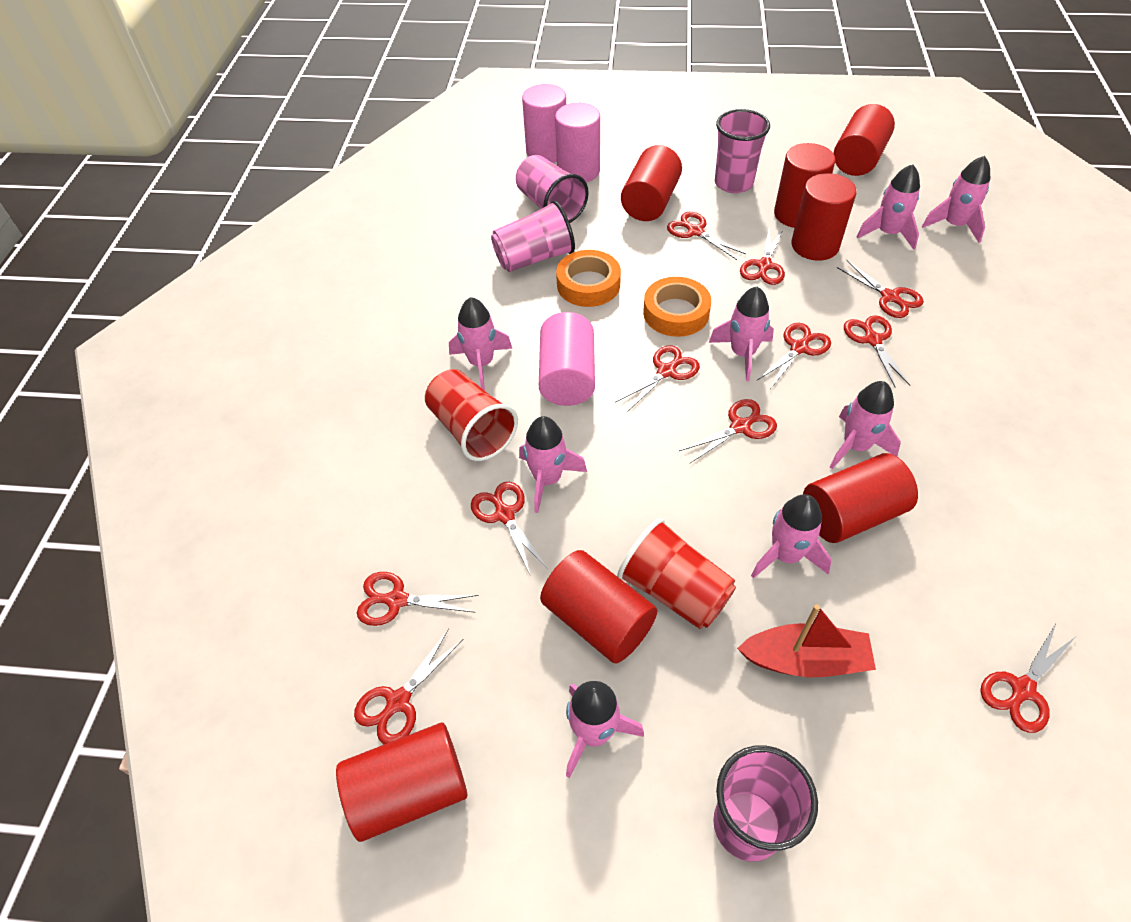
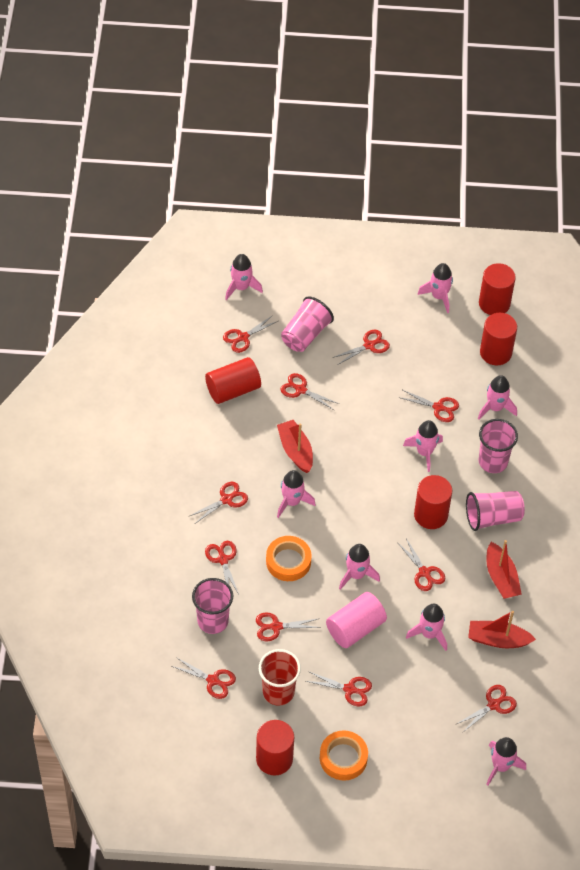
pink cylinder: [522,84,566,163] [539,312,595,406] [555,103,600,182] = 3 -> [326,592,387,648] = 1
red boat: [737,604,876,677] = 1 -> [277,420,313,473] [468,611,536,648] [486,540,522,599] = 3
red cup: [425,369,518,461] [617,518,736,629] = 2 -> [259,649,301,706] = 1
red cylinder: [336,723,467,842] [540,550,657,664] [621,145,682,221] [774,143,835,228] [791,173,857,261] [803,453,918,543] [834,104,895,176] = 7 -> [205,357,261,404] [256,720,294,776] [414,475,452,529] [479,263,516,315] [480,313,517,365] = 5

